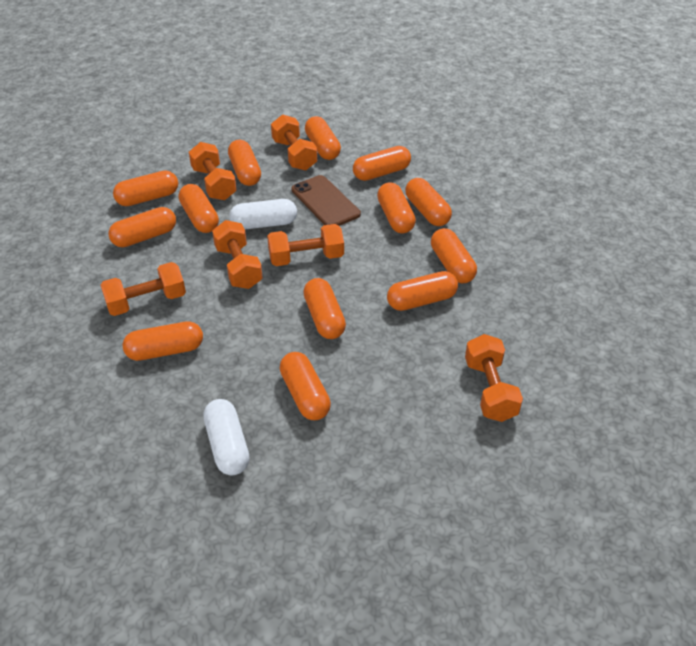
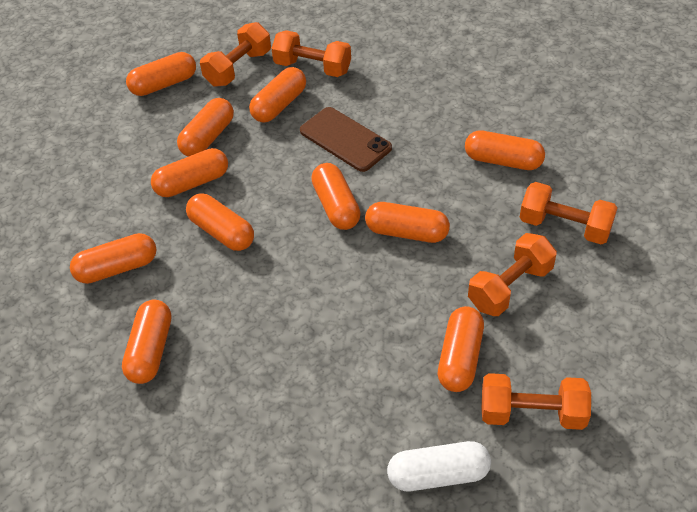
orange capsule: [108,207,176,247] [113,170,178,206] [123,321,203,361] [179,184,219,233] [228,140,261,186] [280,352,331,420] [303,278,346,339] [305,116,341,160] [353,146,411,181] [377,182,416,234] [387,271,458,311] [405,178,452,226] [431,228,477,284] = 13 -> [70,233,157,284] [122,300,171,384] [126,52,196,96] [151,148,228,197] [177,98,234,157] [186,194,254,251] [249,67,306,122] [311,163,361,230] [365,202,450,243] [438,306,484,392] [465,130,545,170] = 11
orange dumbbell: [100,262,186,316] [189,142,237,200] [212,220,263,289] [267,224,344,266] [271,115,317,170] [465,334,523,422] = 6 -> [200,22,271,87] [271,30,351,77] [468,233,557,316] [482,373,591,430] [519,182,617,244] = 5
white capsule: [204,399,250,475] [229,199,297,229] = 2 -> [387,441,491,491] = 1

